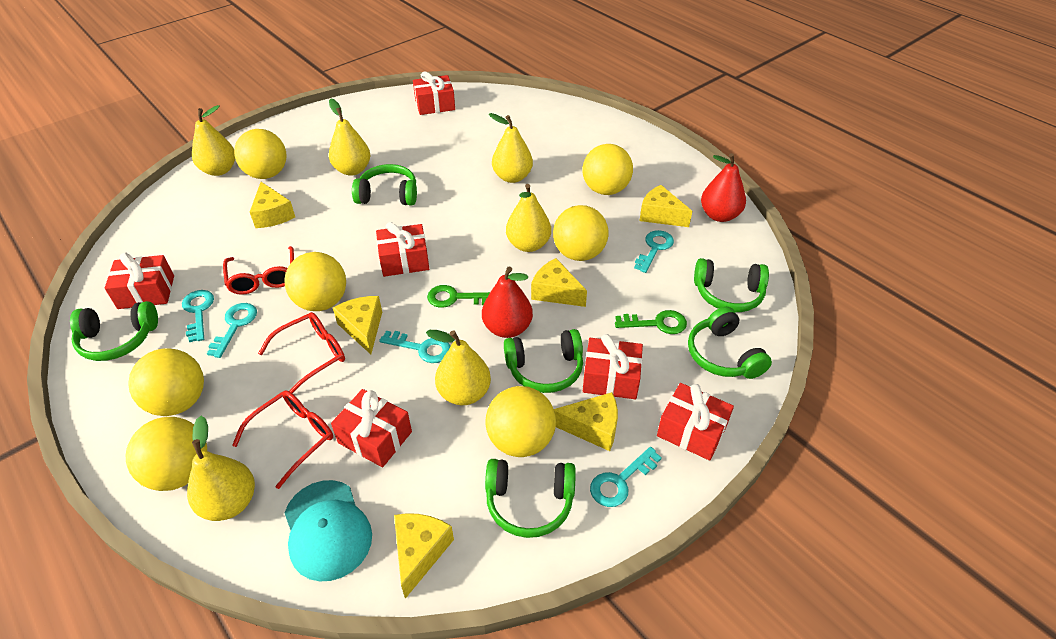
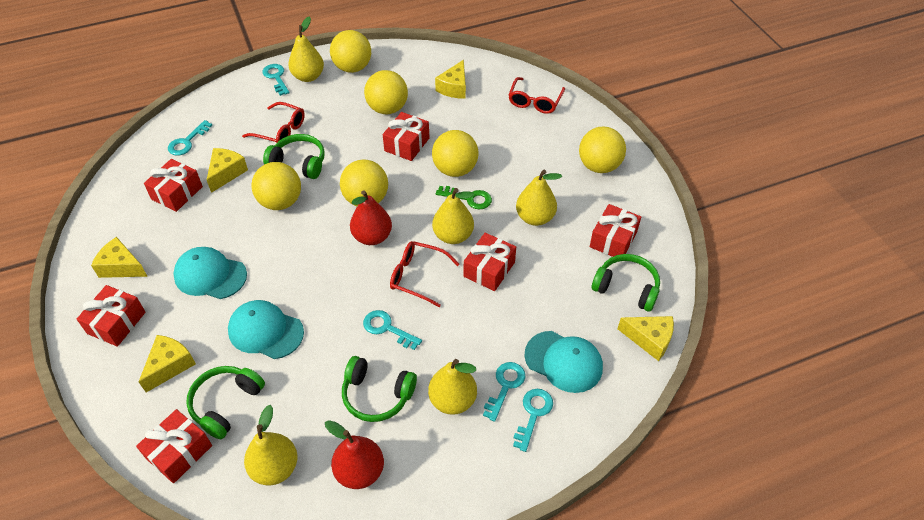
green headphones: [70,301,158,361] [352,164,417,206] [485,459,576,538] [504,329,583,393] [688,307,772,379] [694,258,769,312] = 6 -> [186,366,265,439] [263,134,325,179] [342,356,417,422] [592,254,660,312] = 4
green key: [427,285,490,308] [615,310,687,334] = 2 -> [436,186,492,209] = 1
turquoise cap: [284,480,372,581] = 1 -> [173,247,247,299] [228,300,304,359] [525,331,603,393] = 3
yellow ball: [126,417,207,491] [128,348,204,416] [234,129,287,179] [284,252,346,311] [485,386,556,457] [553,205,608,261] [583,144,633,195] = 7 -> [251,162,301,210] [330,30,371,73] [340,159,388,206] [364,70,408,114] [432,130,478,177] [579,126,626,173] = 6
yellow cheese: [250,182,295,228] [333,296,382,354] [394,513,454,599] [531,258,587,307] [554,392,618,451] [639,185,693,227] = 6 -> [91,237,148,278] [139,335,196,392] [207,148,248,193] [435,60,466,99] [618,316,674,361] = 5
yellow pear: [187,416,255,521] [192,105,235,176] [329,99,370,176] [426,330,491,405] [489,113,533,183] [506,184,551,252] = 6 -> [244,405,298,485] [288,16,324,82] [428,359,477,415] [432,188,474,244] [516,169,562,226] = 5

